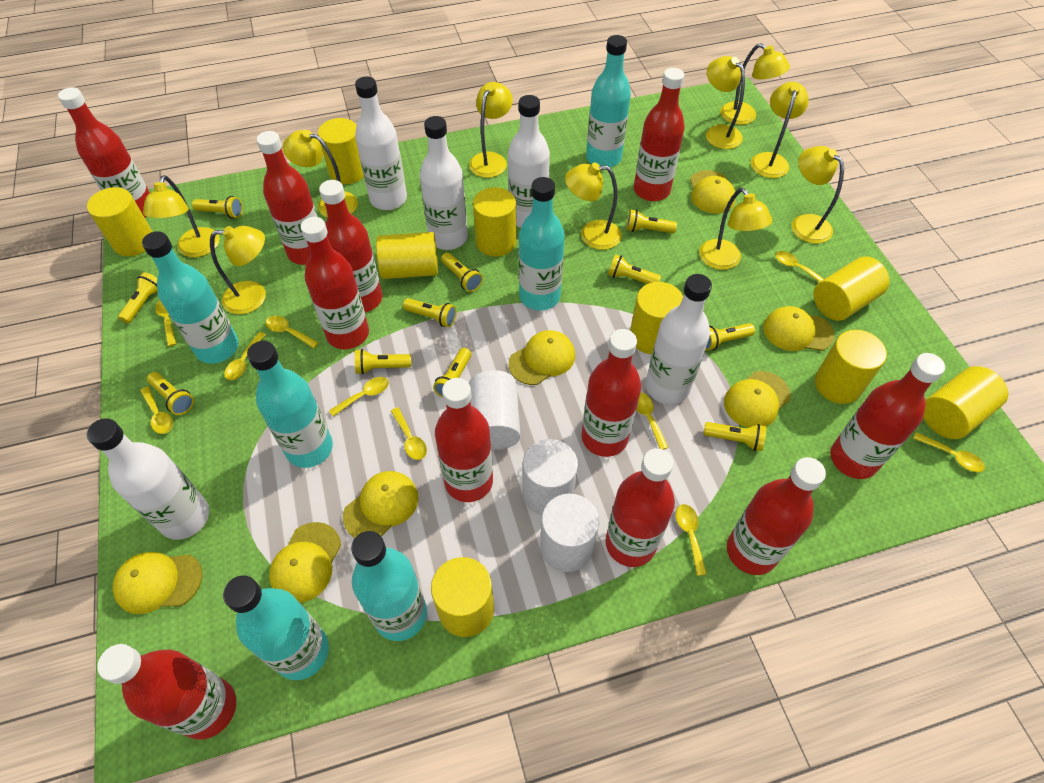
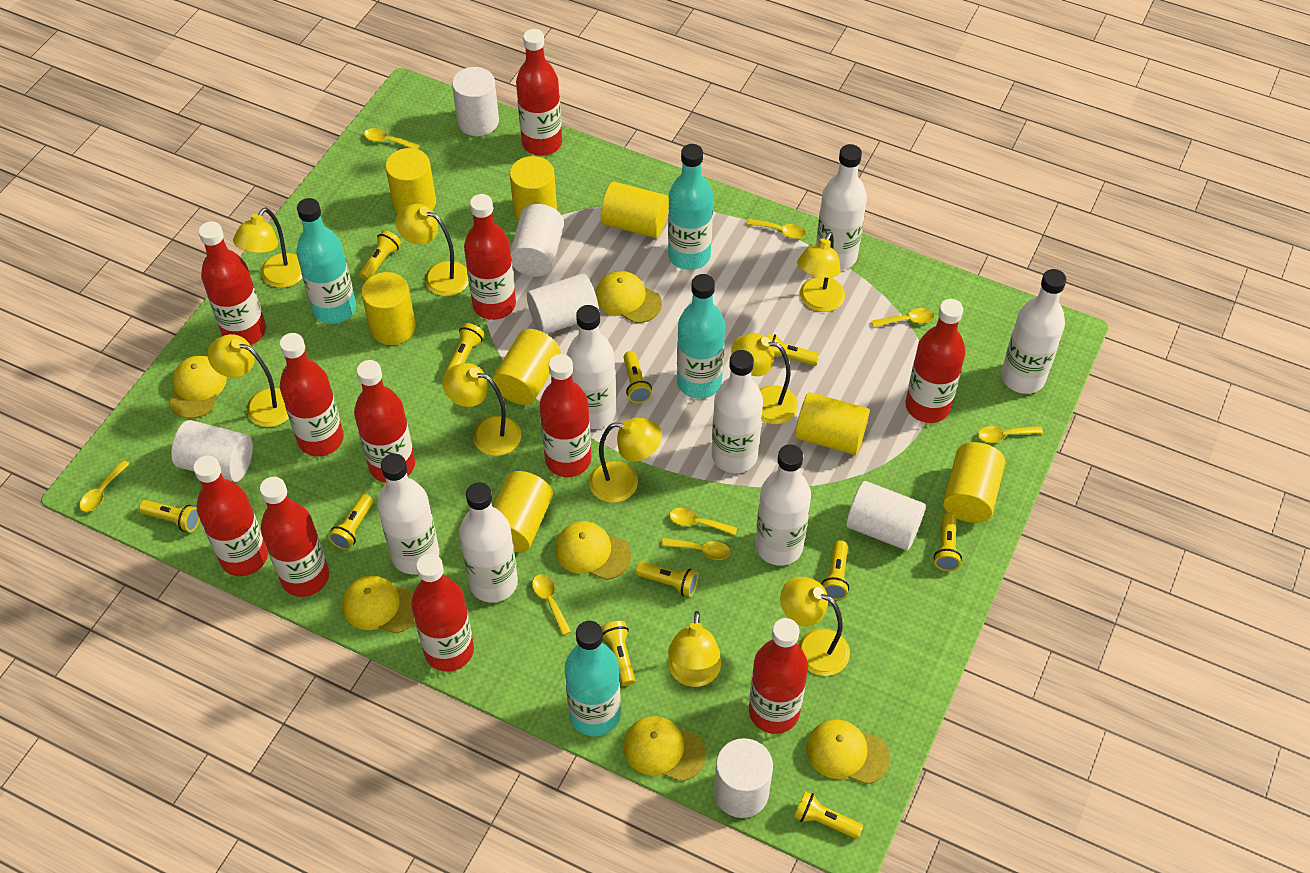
turquoise bottle: [142,231,239,364] [223,576,329,680] [247,341,333,468] [351,531,427,641] [519,177,565,311] [586,35,631,167] = 6 -> [296,198,356,324] [565,621,621,736] [668,144,713,270] [677,274,725,399] = 4
white bottle: [87,418,209,540] [355,76,407,210] [420,116,468,250] [508,95,550,228] [646,274,712,405] = 5 -> [377,454,439,574] [459,482,518,602] [567,305,616,429] [712,350,763,473] [755,445,811,566] [816,144,867,270] [1001,269,1066,394] = 7
white cylinder: [469,370,520,450] [523,439,578,515] [540,494,599,572] = 3 -> [171,420,253,482] [452,67,499,136] [510,204,564,277] [527,273,599,334] [714,738,773,818] [846,481,926,551] = 6
yellow cap: [113,552,202,614] [269,522,341,603] [343,471,418,538] [509,330,575,385] [690,170,736,214] [724,371,791,428] [763,306,835,351] = 7 -> [169,355,227,419] [342,575,415,634] [555,521,631,580] [595,271,662,323] [623,716,706,782] [806,720,890,784] = 6
yellow cylinder: [87,187,153,256] [318,118,364,184] [376,232,438,279] [431,557,494,637] [473,187,516,257] [630,282,683,354] [814,256,890,321] [815,330,887,404] [923,366,1009,439] = 9 -> [361,272,416,345] [385,148,436,213] [492,329,561,405] [493,471,553,552] [510,156,557,221] [601,182,669,238] [795,392,870,455] [943,442,1005,523] = 8
yellow lamp: [143,175,220,257] [210,226,266,314] [282,130,358,218] [469,82,513,178] [565,162,622,250] [699,188,772,270] [706,56,745,149] [720,43,790,125] [751,82,809,178] [792,146,844,244] = 10 -> [208,334,289,427] [233,208,303,288] [396,204,469,296] [443,363,521,456] [589,417,662,503] [668,611,721,687] [731,333,798,425] [780,577,850,676] [797,232,845,312] = 9
yellow spoon: [140,386,173,434] [155,300,176,347] [224,332,266,380] [266,316,319,349] [329,377,389,417] [391,407,427,460] [637,392,669,450] [676,504,707,576] [775,251,824,282] [913,432,985,472] = 10 -> [80,460,129,512] [364,128,420,149] [532,574,571,635] [661,538,731,560] [669,508,737,535] [746,219,806,239] [871,308,934,327] [978,426,1043,443] = 8

